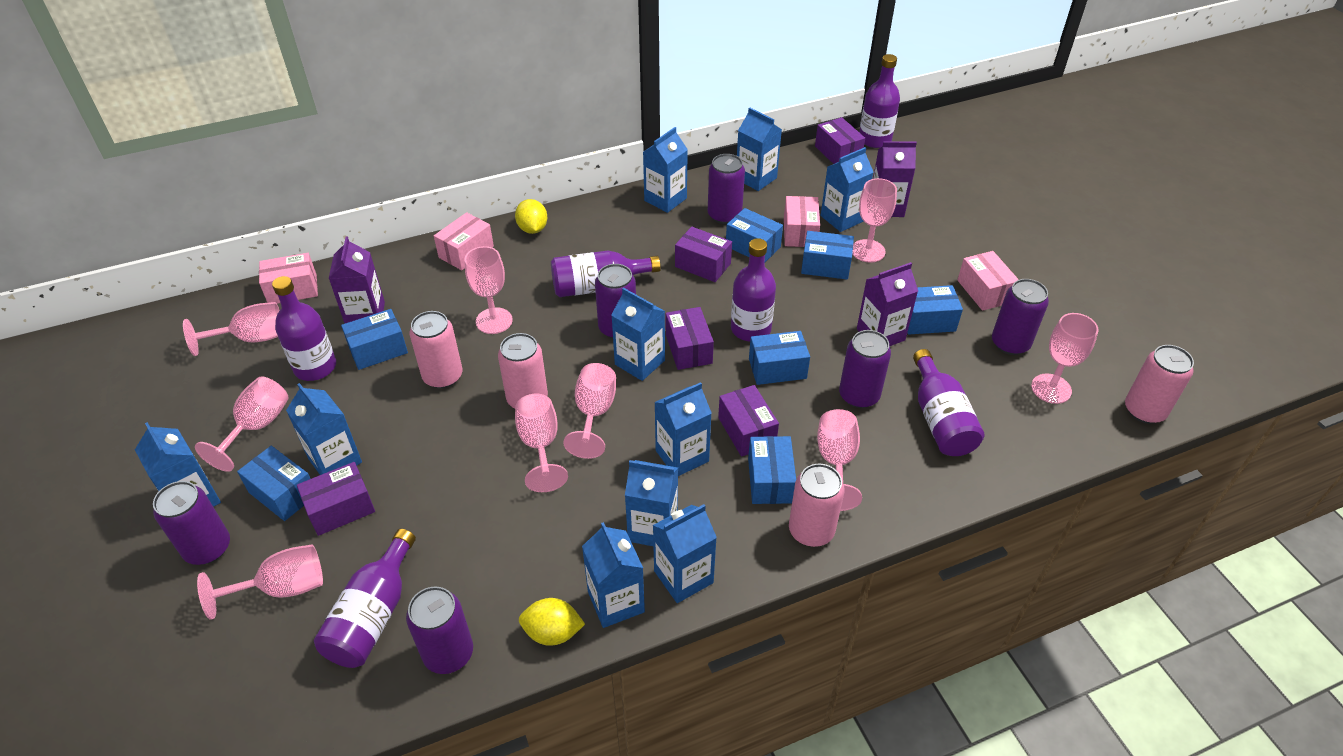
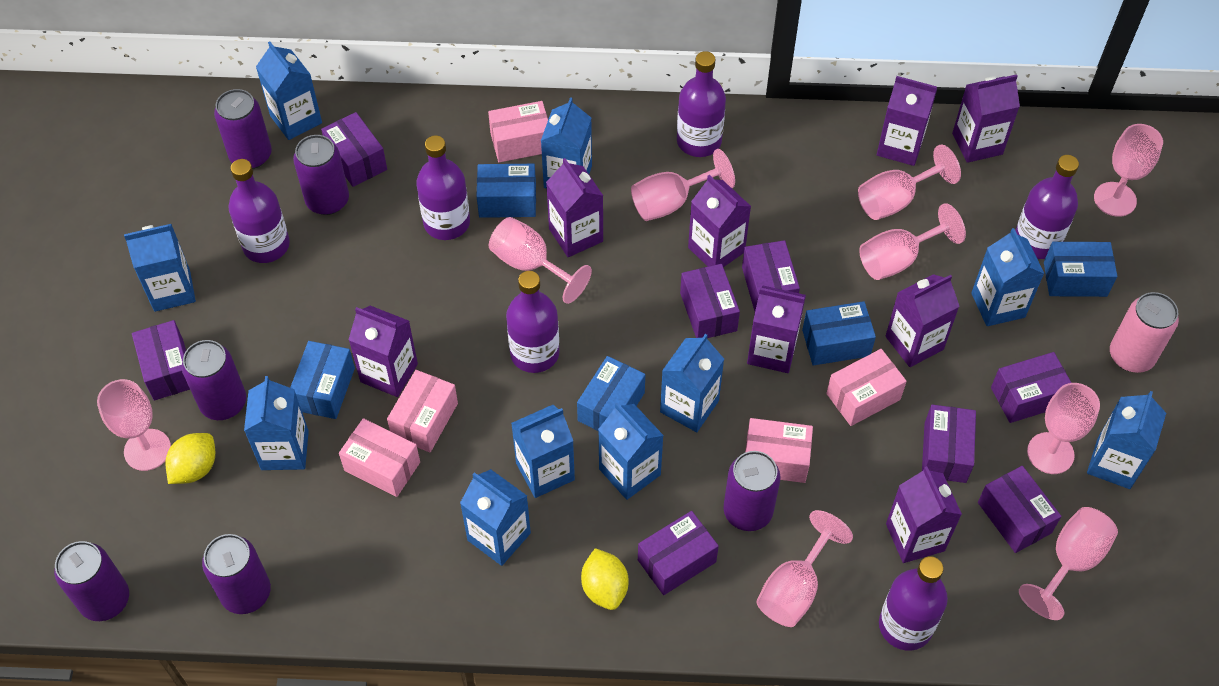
blue box: [237,446,310,521] [341,309,408,370] [726,208,783,262] [748,436,796,504] [749,331,810,385] [801,231,854,280] [907,285,963,335] = 7 -> [290,341,355,419] [476,164,536,218] [577,356,645,431] [802,301,876,366] [1044,242,1117,297] = 5
pink box: [259,253,318,304] [434,212,494,270] [784,196,820,247] [957,251,1019,311] = 4 -> [339,418,420,497] [387,370,458,452] [488,101,548,162] [745,418,813,483] [826,349,907,426] = 5
pink can: [409,311,462,388] [498,333,548,408] [789,464,845,547] [1125,345,1194,424] = 4 -> [1110,292,1179,373] = 1
purple box: [297,462,375,536] [666,307,714,370] [675,227,732,282] [718,385,779,457] [815,117,865,164] = 5 -> [132,320,190,401] [321,112,387,187] [638,511,719,595] [680,264,740,338] [742,240,800,311] [922,405,976,483] [978,466,1061,553] [991,352,1071,423] = 8
purple carton: [329,237,385,323] [857,262,918,346] [873,141,917,217] = 3 -> [348,306,418,397] [546,158,603,257] [688,175,751,267] [747,285,806,373] [877,76,937,166] [885,274,960,367] [886,466,962,563] [952,74,1020,163] = 8

